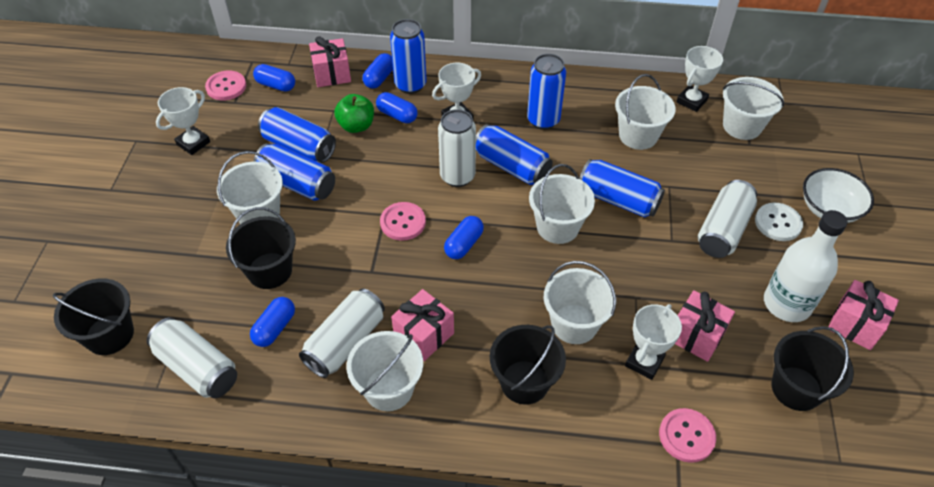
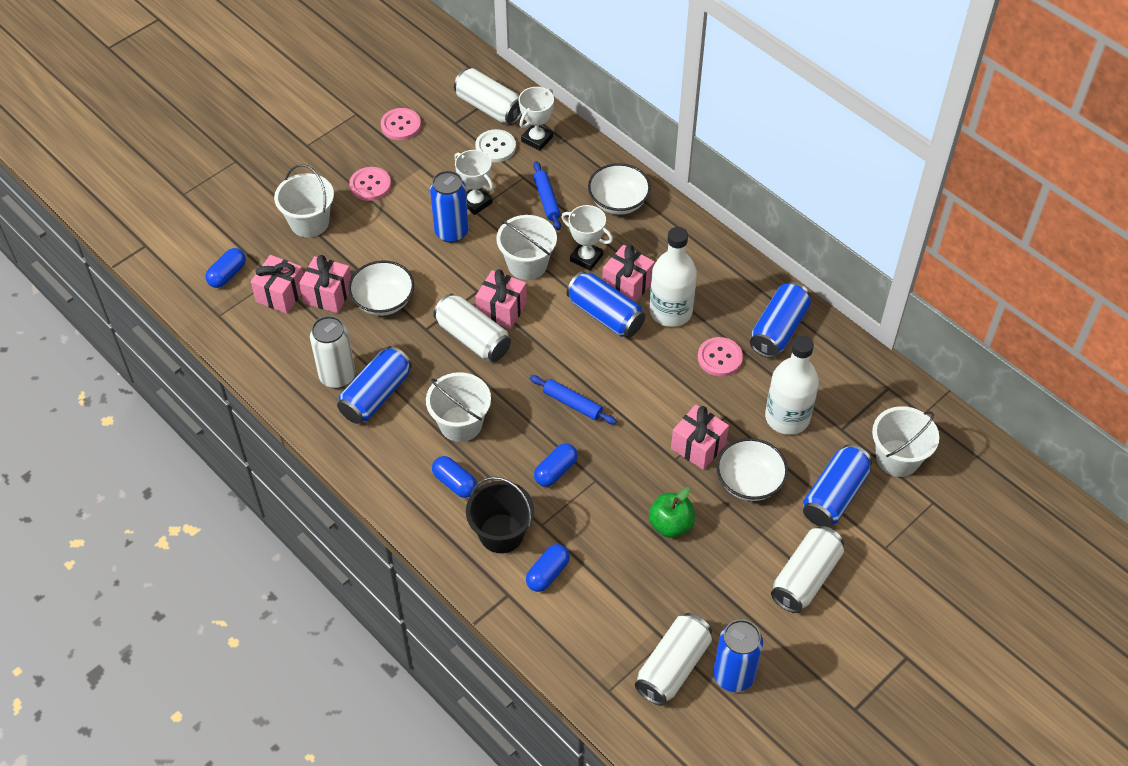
black bucket: [53,278,134,355] [226,207,296,289] [490,325,566,405] [772,326,854,411] = 4 -> [466,476,534,553] = 1
blue capsule: [250,297,295,347] [253,64,295,92] [363,53,393,89] [376,92,418,123] [444,216,484,259] = 5 -> [205,248,246,288] [432,456,477,498] [526,544,570,592] [534,443,578,487] = 4
blue rolling pin: none = 0 -> [530,375,617,424] [533,161,561,231] = 2
pink gift: [309,36,351,87] [391,289,454,361] [675,290,735,362] [828,280,899,350] = 4 -> [251,255,304,314] [299,255,351,313] [475,269,527,329] [602,245,655,302] [671,405,729,470] = 5
white bottle: [764,210,848,322] = 1 -> [650,227,697,327] [765,335,819,435] = 2
white bowl: [803,168,874,223] = 1 -> [348,260,414,316] [588,163,651,215] [716,438,788,501] = 3
white bucket: [217,151,283,224] [347,331,423,411] [529,164,595,244] [544,261,616,344] [615,74,676,150] [722,77,784,140] = 6 -> [274,164,334,237] [426,372,491,442] [496,215,557,280] [872,406,939,477] = 4
white can: [147,317,237,398] [299,288,385,378] [438,109,476,187] [698,180,757,258] = 4 -> [310,316,355,389] [433,294,511,362] [454,68,522,125] [635,613,712,706] [771,526,844,613] = 5
white trophy: [156,87,210,155] [432,63,481,118] [625,304,682,380] [677,46,723,112] = 4 -> [454,150,494,215] [519,87,554,151] [562,205,613,271] = 3

